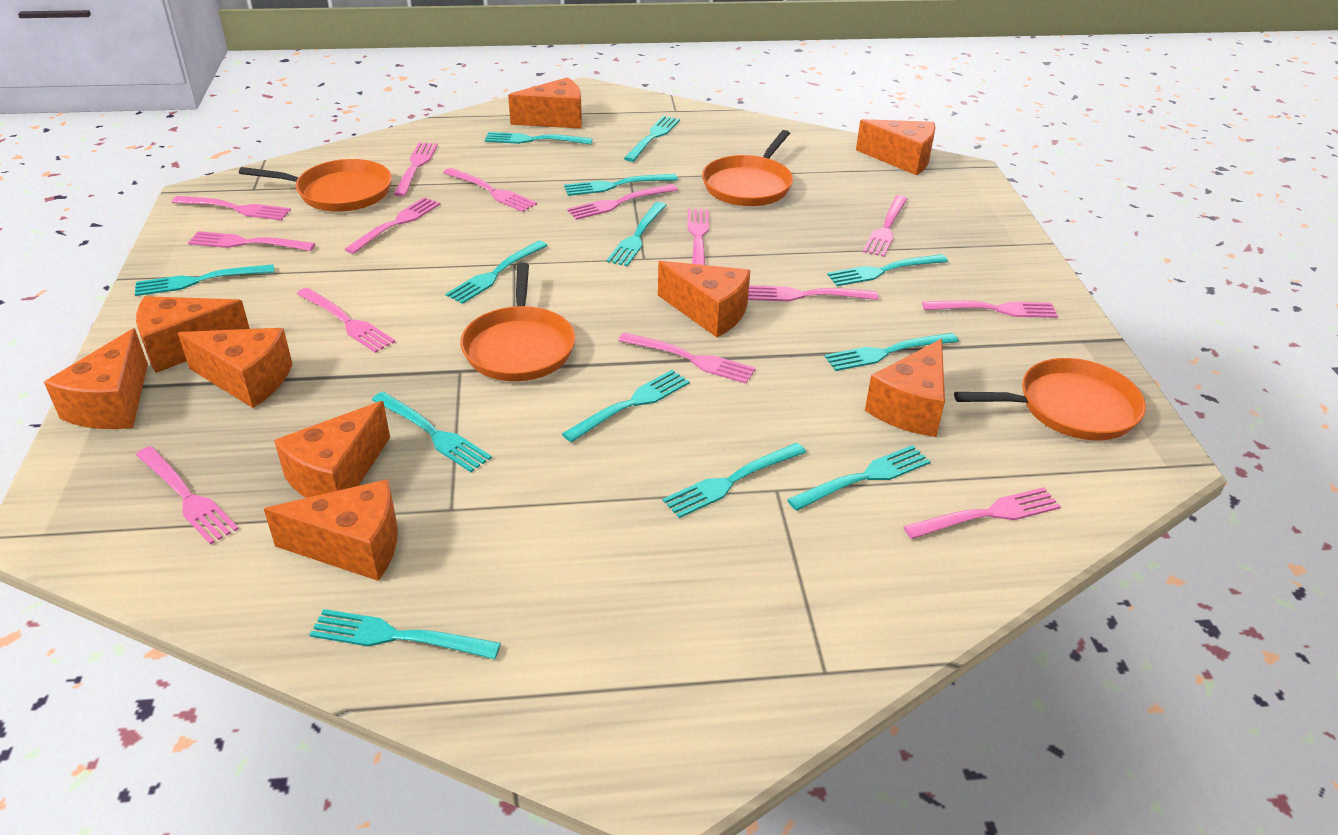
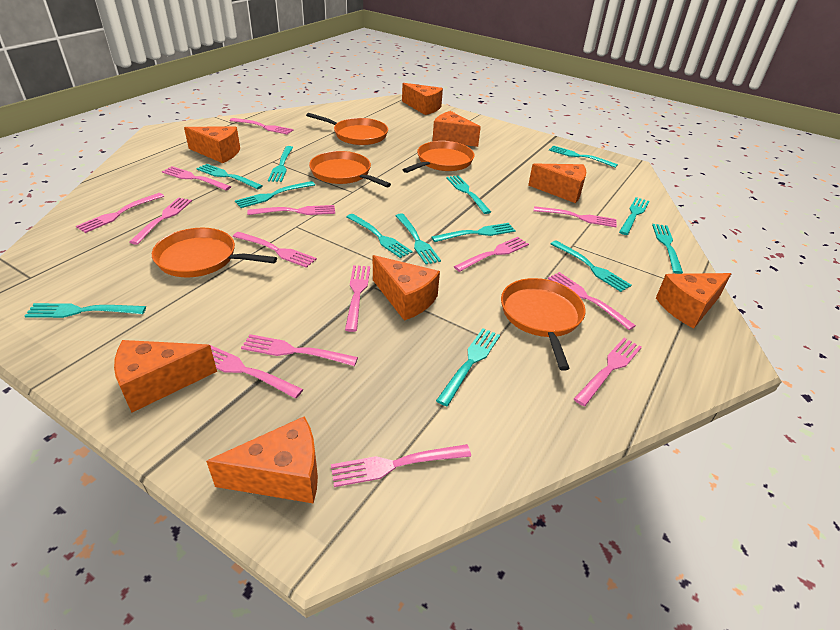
orange cheese: [44,328,148,429] [136,296,250,373] [178,328,292,408] [264,479,398,581] [274,401,390,498] [508,77,582,129] [658,261,750,337] [856,119,936,175] [865,339,945,437] = 9 -> [114,340,217,413] [184,127,240,163] [206,416,318,504] [373,255,440,321] [402,83,443,115] [432,111,481,147] [528,164,586,203] [656,273,731,329] = 8
orange pan: [239,159,392,212] [460,263,575,381] [702,130,793,206] [954,358,1146,440] = 4 -> [152,228,277,277] [306,113,388,145] [309,151,391,187] [403,141,475,173] [501,278,585,371] = 5

